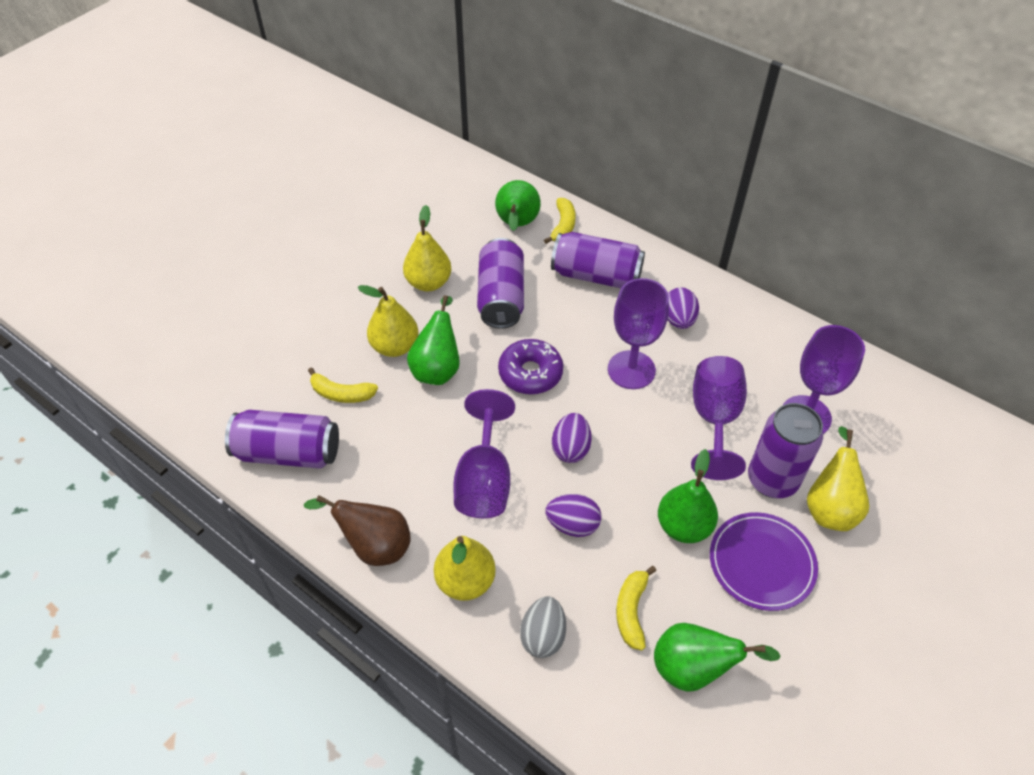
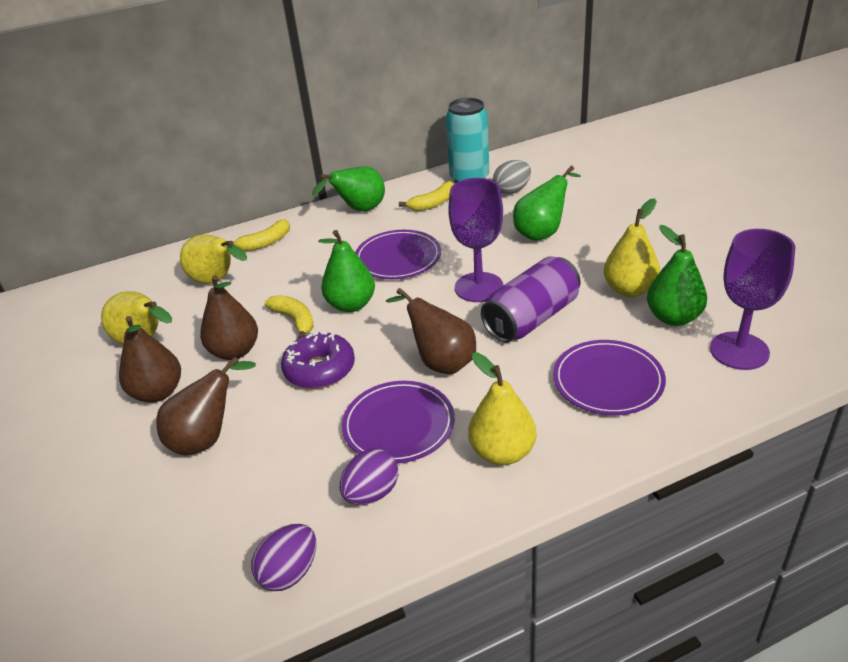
brown pear: [304,495,411,566] = 1 -> [119,316,181,403] [157,356,256,455] [200,275,258,360] [386,288,476,374] = 4
purple can: [225,410,339,469] [477,238,524,329] [551,232,645,288] [748,403,823,498] = 4 -> [481,256,581,343] = 1
purple egg: [546,494,601,537] [552,413,592,463] [668,287,699,329] = 3 -> [252,524,316,591] [340,448,398,505] = 2
purple goblet: [453,389,515,518] [608,278,669,389] [691,356,747,480] [783,325,865,434] = 4 -> [448,178,504,302] [710,229,795,370] = 2
purple plate: [710,512,818,611] = 1 -> [342,381,455,463] [355,230,441,279] [553,340,666,415] = 3
turquoise can: none = 0 -> [446,98,489,183] = 1

